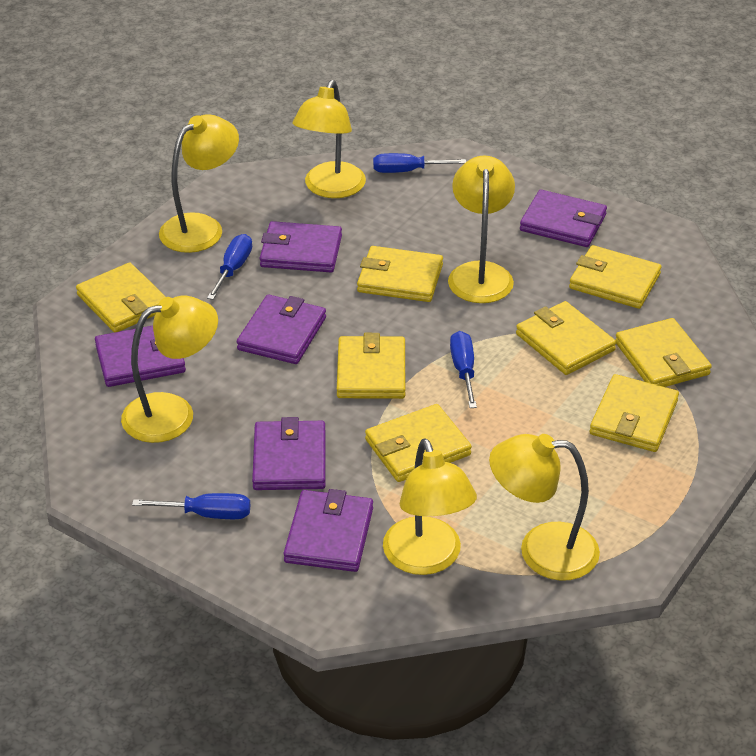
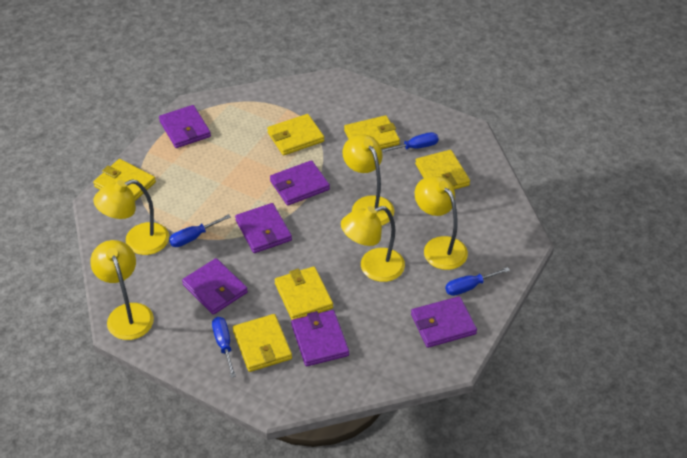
yellow lamp: [121,296,218,443] [159,114,239,253] [293,80,366,198] [383,438,477,575] [448,156,515,303] [489,434,600,581] = 6 -> [90,240,154,340] [93,180,169,255] [341,206,405,282] [342,135,394,225] [415,176,468,270] = 5
yellow wallet: [76,263,166,333] [337,333,405,399] [357,246,443,302] [365,404,472,482] [516,301,616,375] [569,245,662,309] [590,374,679,452] [615,318,712,387] = 8 -> [93,159,156,201] [233,314,292,372] [267,114,324,155] [275,266,333,320] [344,115,400,149] [415,150,470,190] = 6

